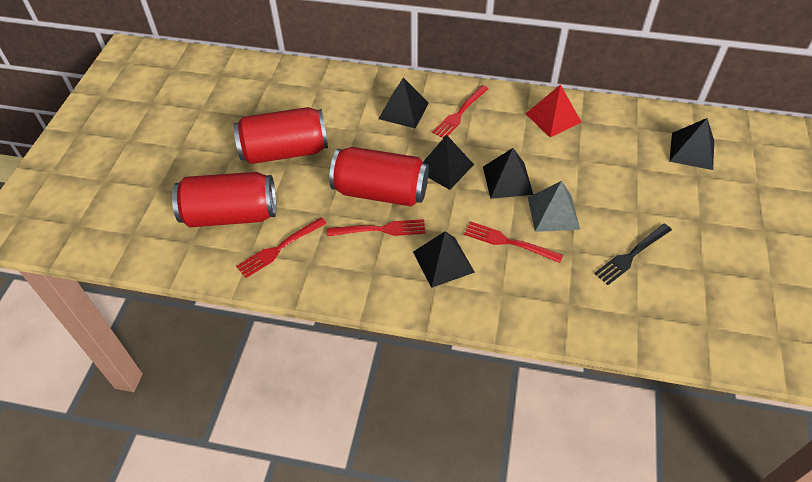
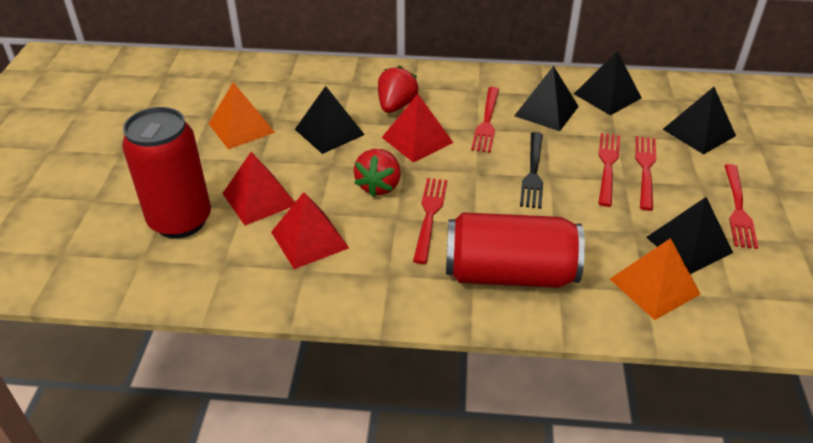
grey pyramid: [528,181,580,232] = 1 -> none = 0
orange pyramid: none = 0 -> [208,82,275,149] [610,238,700,320] = 2
red can: [172,172,276,227] [233,107,328,164] [329,147,429,207] = 3 -> [122,107,211,238] [446,212,585,288] = 2
red fork: [236,217,327,278] [327,219,426,236] [432,85,489,138] [464,221,563,263] = 4 -> [413,178,447,264] [471,87,499,153] [598,133,620,207] [635,136,656,211] [724,164,759,249] = 5
red pyramid: [525,84,582,137] = 1 -> [222,152,295,225] [271,192,349,269] [382,94,453,163] = 3
red strawberry: none = 0 -> [354,149,401,197] [378,65,419,113] = 2

